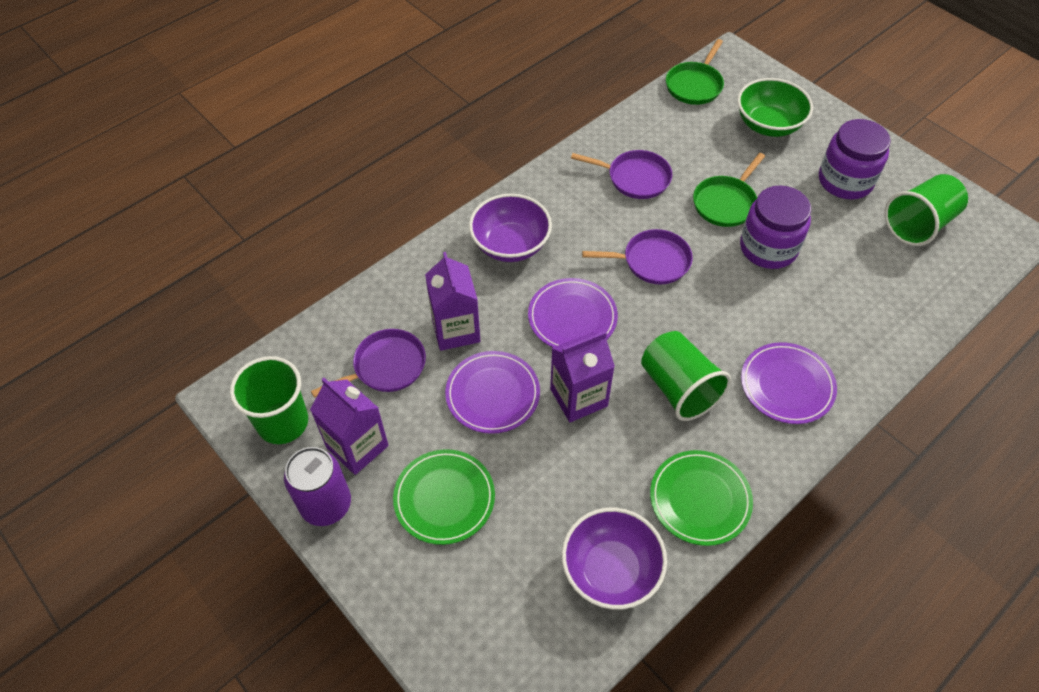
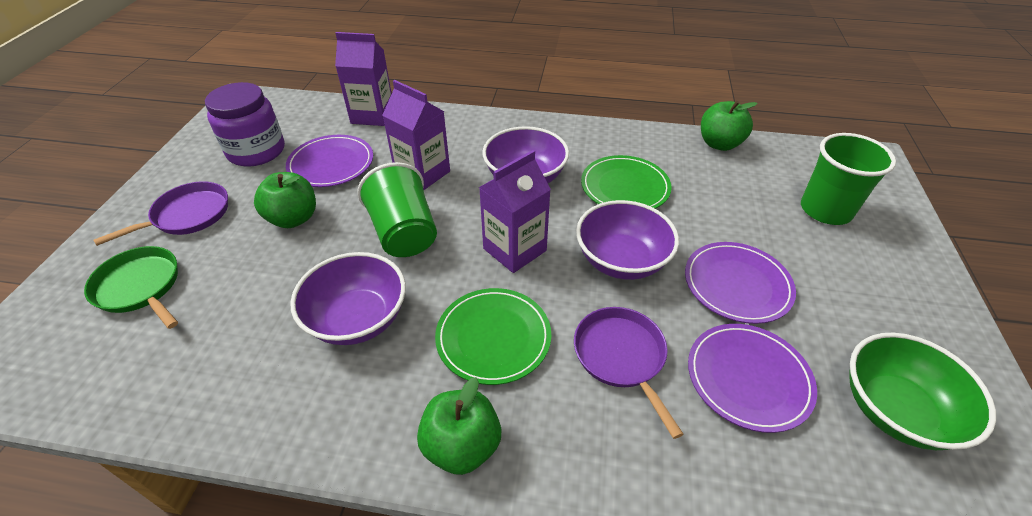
green apple: none = 0 -> [254,172,316,228] [417,377,501,475] [701,101,757,151] = 3
green cup: [230,356,308,444] [641,331,731,421] [884,174,968,246] = 3 -> [357,162,437,257] [801,133,896,225] = 2
green pan: [666,39,724,105] [693,153,765,227] = 2 -> [84,246,178,329] = 1
purple bowl: [469,194,552,262] [562,508,667,609] = 2 -> [290,252,406,345] [482,126,569,183] [576,200,679,280] = 3
purple can: [284,447,351,526] = 1 -> none = 0
purple jar: [740,185,811,269] [819,119,891,199] = 2 -> [205,82,285,167] = 1
purple pan: [311,329,426,398] [571,150,672,199] [582,229,693,284] = 3 -> [93,181,228,246] [574,307,683,439] = 2

